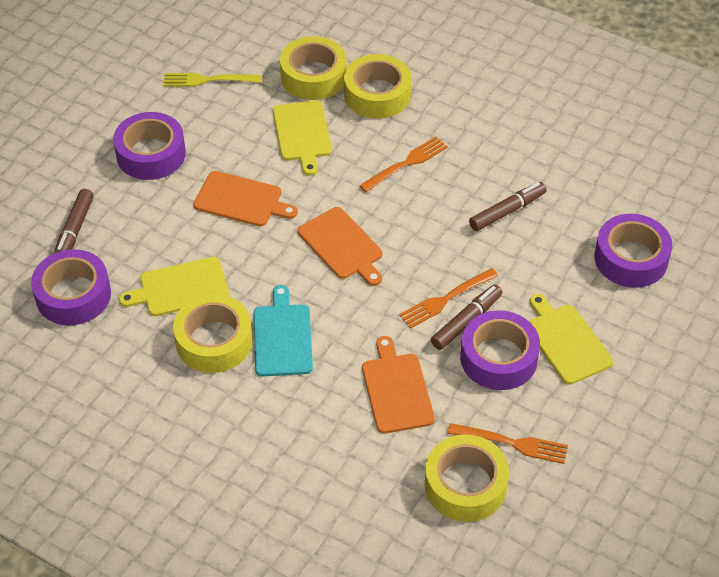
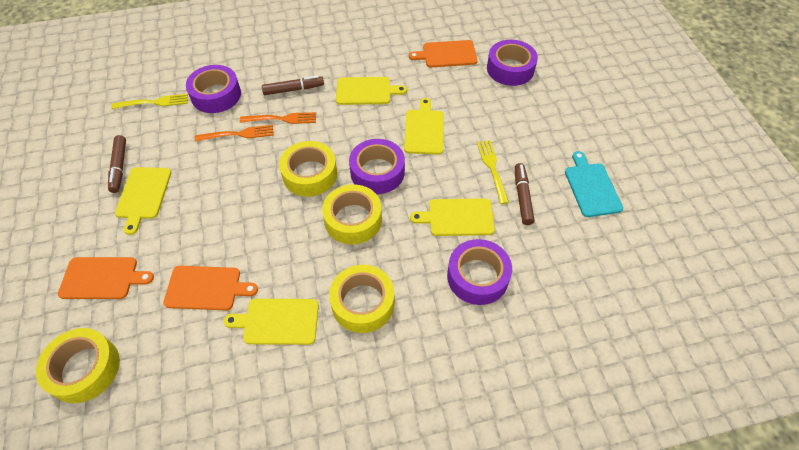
orange fork: [359,136,448,192] [399,268,498,329] [447,423,568,464] = 3 -> [195,125,273,142] [240,112,316,124] = 2
yellow cutting board: [119,257,229,316] [273,100,332,176] [529,293,613,385] = 3 -> [115,167,171,235] [224,299,319,345] [336,77,407,105] [404,98,444,155] [410,198,495,236] = 5
yellow fork: [163,73,262,87] = 1 -> [111,94,188,109] [477,140,509,204] = 2

